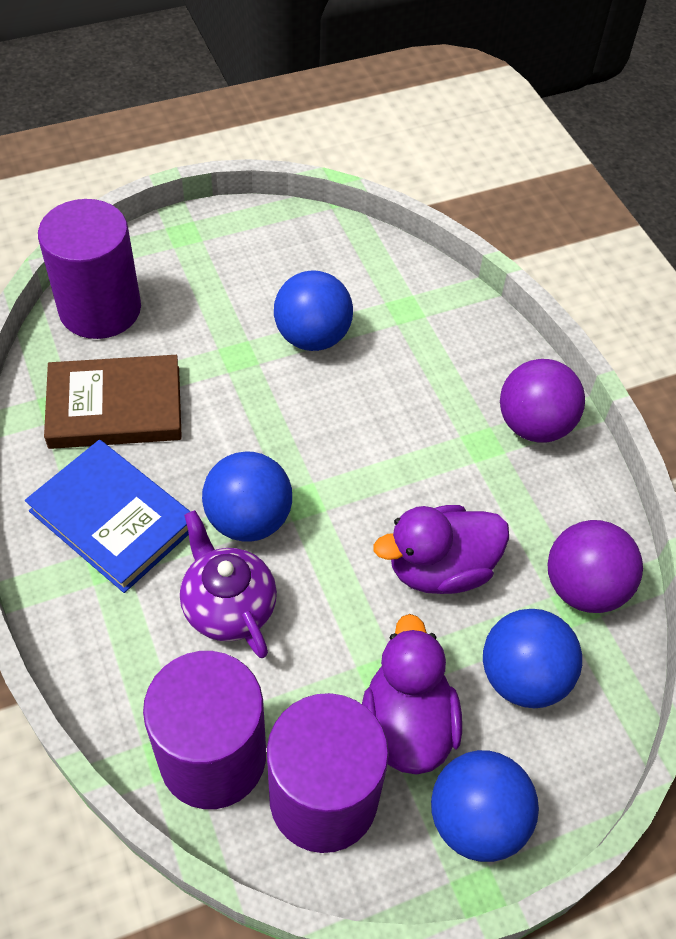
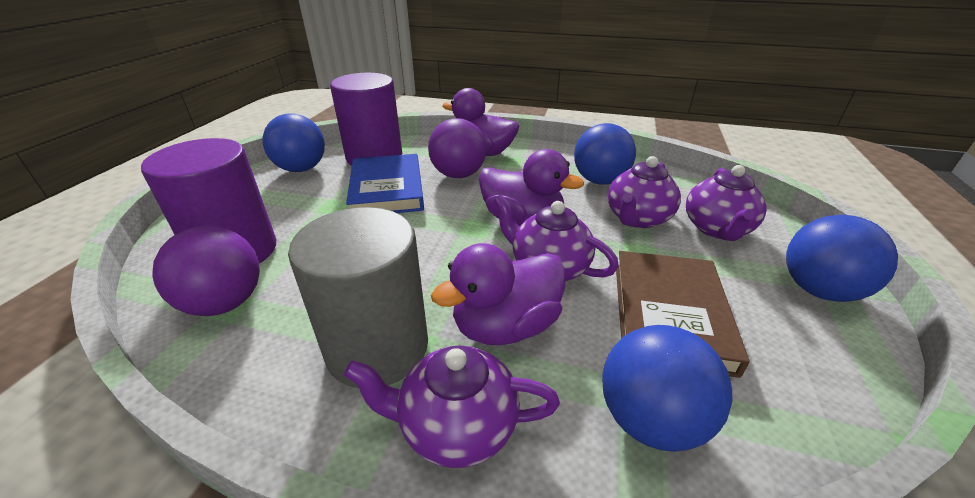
grey cylinder: none = 0 -> [288,207,428,388] = 1
purple cylinder: [38,199,141,339] [143,651,266,809] [267,693,389,853] = 3 -> [141,138,276,263] [330,73,402,165] = 2
purple duck: [362,614,462,775] [374,505,509,594] = 2 -> [431,243,566,345] [442,88,519,156] [479,149,584,226] = 3
purple teapot: [180,510,277,658] = 1 -> [344,345,560,468] [493,194,619,281] [608,156,681,228] [686,165,767,241] = 4

